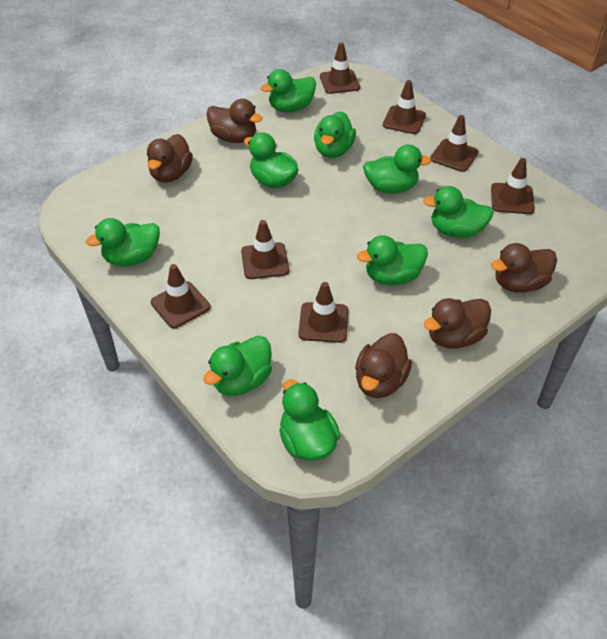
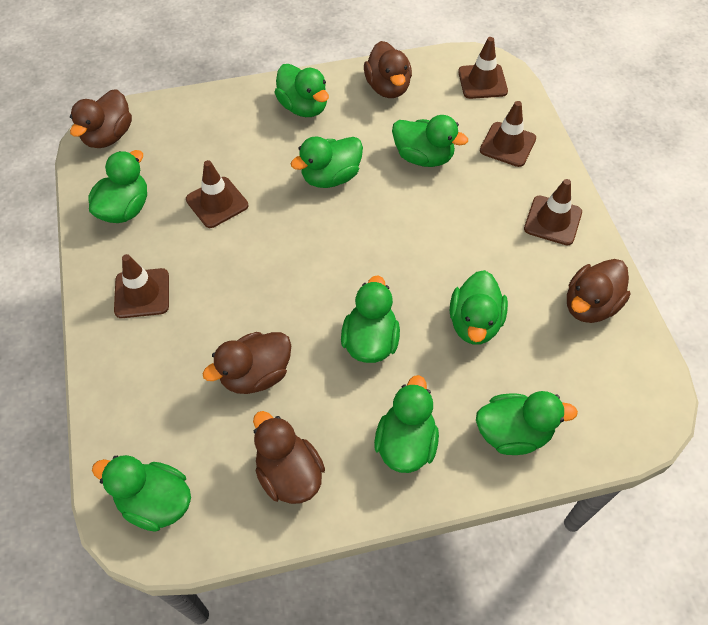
brown traffic cone: [151,264,210,328] [241,220,289,279] [299,282,348,343] [320,43,360,94] [383,80,426,134] [430,115,479,172] [491,158,535,214] = 7 -> [114,254,169,318] [186,160,248,228] [458,37,508,99] [480,101,536,167] [524,179,582,246] = 5

